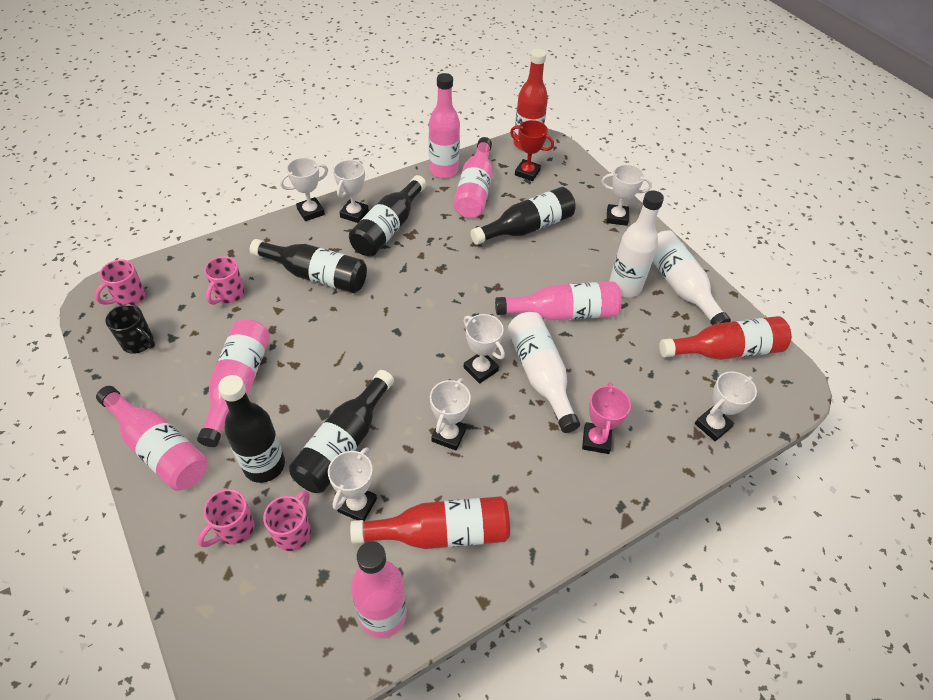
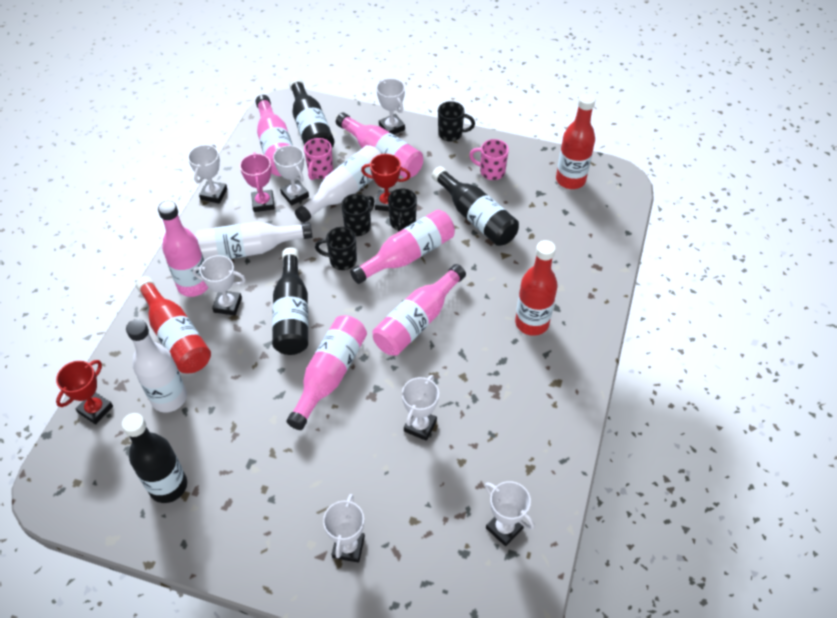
black bottle: [218,375,285,483] [250,239,367,293] [289,370,394,493] [349,175,426,256] [470,187,576,245] = 5 -> [122,413,187,503] [272,247,308,355] [289,77,334,148] [432,166,519,246] = 4
black mug: [105,304,155,354] = 1 -> [315,227,357,270] [341,194,375,236] [388,188,417,232] [438,101,475,142] = 4
pink mug: [95,260,146,306] [198,489,255,547] [204,256,244,305] [263,490,311,551] = 4 -> [304,138,333,180] [469,139,509,180] = 2
red trophy: [510,120,554,181] = 1 -> [56,360,113,424] [361,154,410,211] = 2

